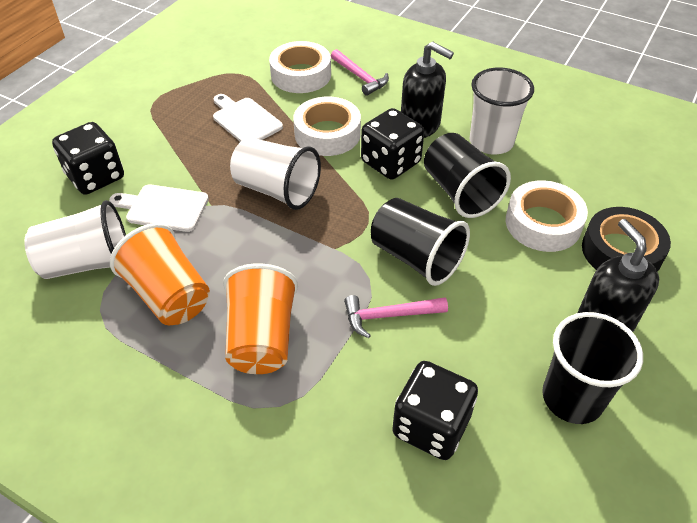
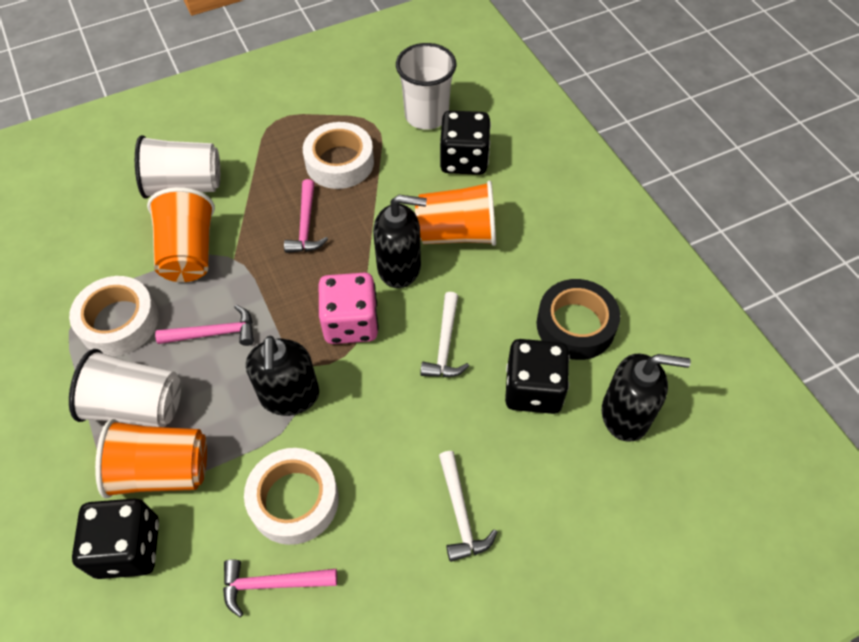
black cup: [371,198,470,286] [424,133,511,218] [542,312,643,424] = 3 -> none = 0
black soap dispenser: [401,42,454,138] [577,219,659,332] = 2 -> [246,336,319,416] [373,195,427,288] [602,353,691,442] = 3
orange cup: [110,223,210,325] [223,263,298,374] = 2 -> [95,419,207,499] [147,187,215,282] [415,181,496,246] = 3
pink dice: none = 0 -> [319,273,379,344] = 1
pink hammer: [331,49,389,96] [344,295,448,338] = 2 -> [155,305,254,346] [223,559,337,617] [284,179,328,253] = 3
white cutting board: [109,184,209,232] [213,94,283,142] = 2 -> none = 0
white hammer: none = 0 -> [420,292,469,377] [439,451,497,562] = 2

